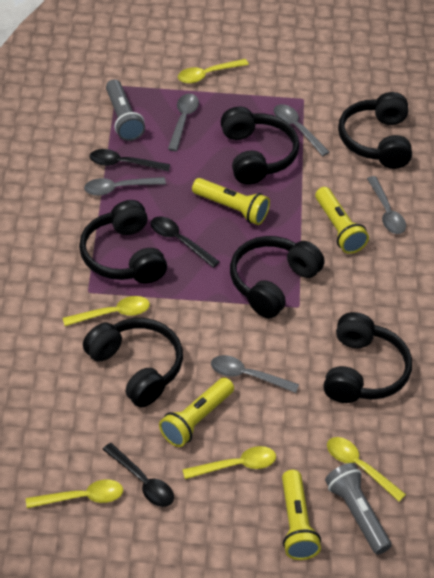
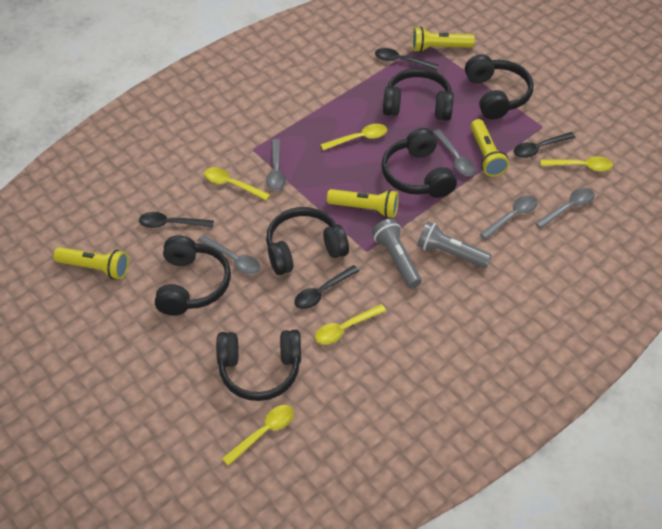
black spoon: [90,149,170,171] [102,443,174,507] [151,216,219,268] = 3 -> [139,212,214,228] [294,265,359,309] [375,48,439,70] [514,132,576,158] = 4

